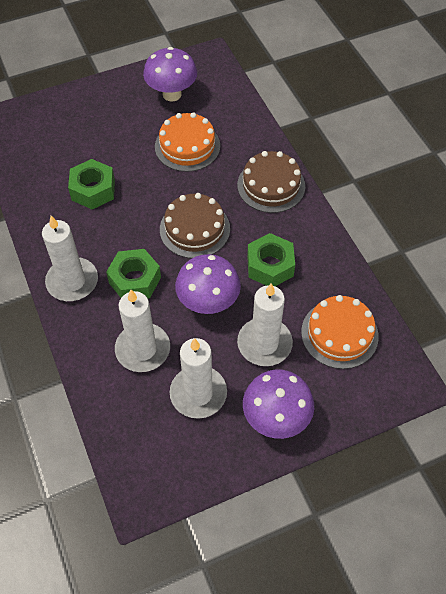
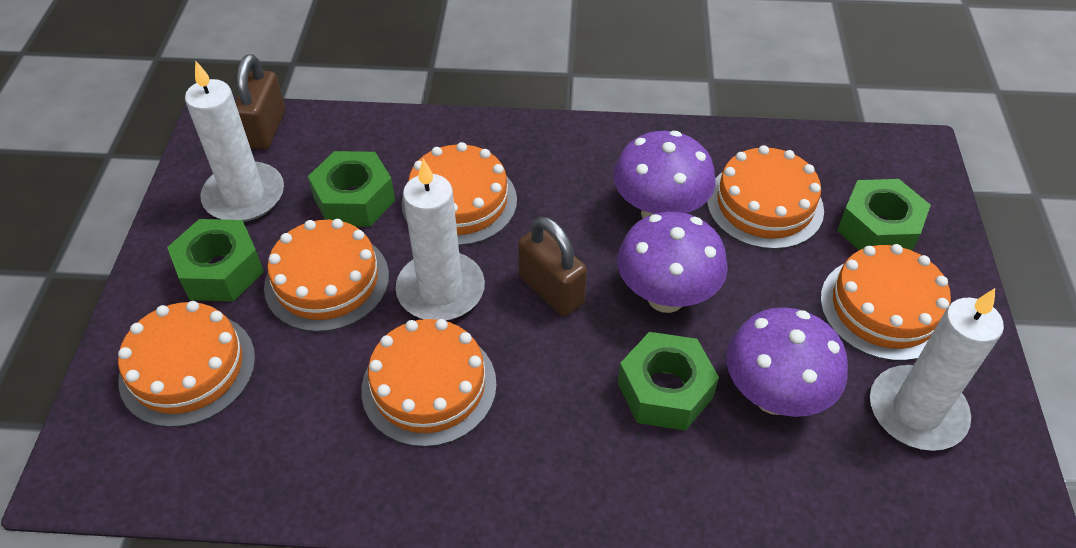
brown cake: [160,193,230,258] [237,151,305,213] = 2 -> none = 0
brown padlock: none = 0 -> [235,54,285,150] [518,217,587,316] = 2
green nut: [68,159,115,209] [106,249,161,298] [247,233,295,286] = 3 -> [167,219,264,301] [308,151,395,227] [618,332,719,431] [837,179,931,250] = 4
orange cake: [155,112,220,172] [301,295,379,369] = 2 -> [118,301,255,427] [264,219,389,332] [361,319,497,447] [402,142,517,246] [707,145,824,249] [820,244,951,361] = 6
white candle: [42,216,98,301] [115,290,170,372] [170,338,227,419] [237,284,293,366] = 4 -> [185,60,284,222] [395,159,485,321] [870,288,1004,451] = 3

